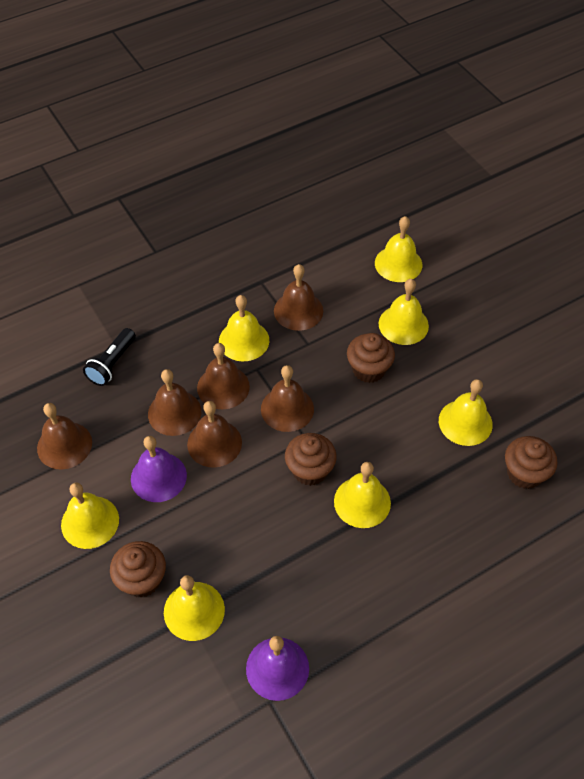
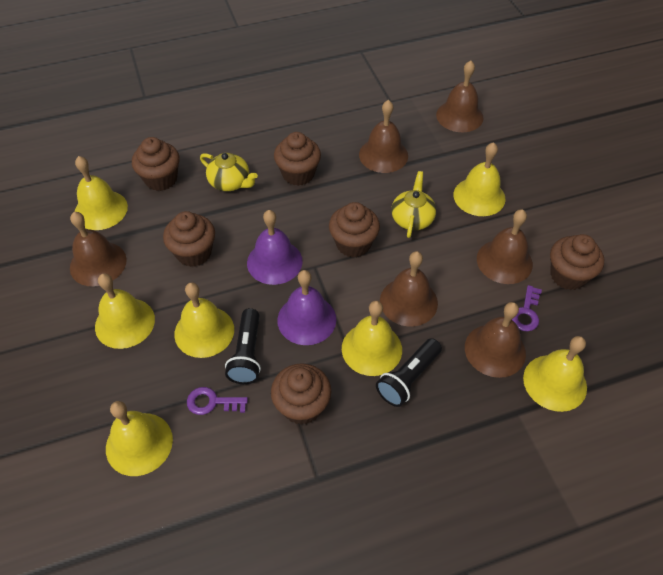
black flashlight: [83,328,136,386] = 1 -> [225,308,261,384] [376,338,442,407] = 2
brown cupcake: [110,541,166,597] [285,433,337,486] [347,333,395,383] [505,436,558,489] = 4 -> [132,137,180,191] [163,211,215,267] [271,363,331,425] [274,132,321,186] [329,202,380,258] [550,234,605,290] = 6
purple key: none = 0 -> [187,387,248,415] [512,285,542,331] = 2
yellow teapot: none = 0 -> [200,153,258,191] [391,171,436,238] = 2

